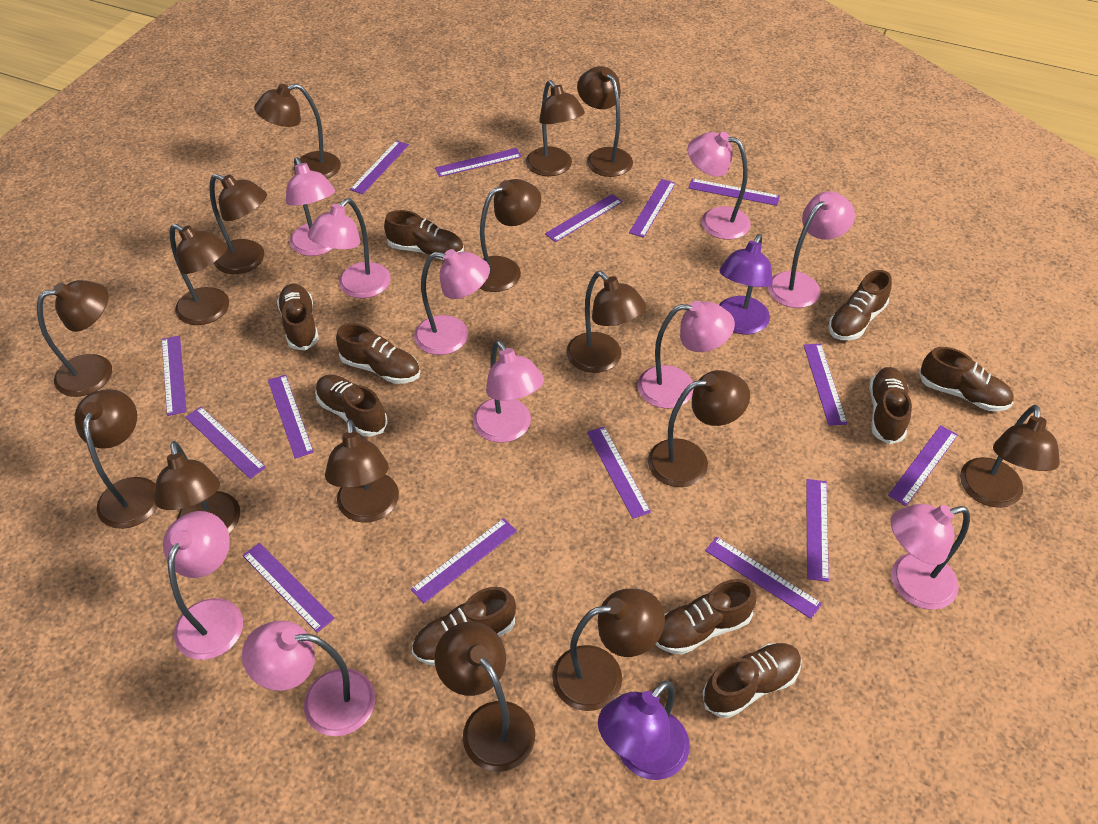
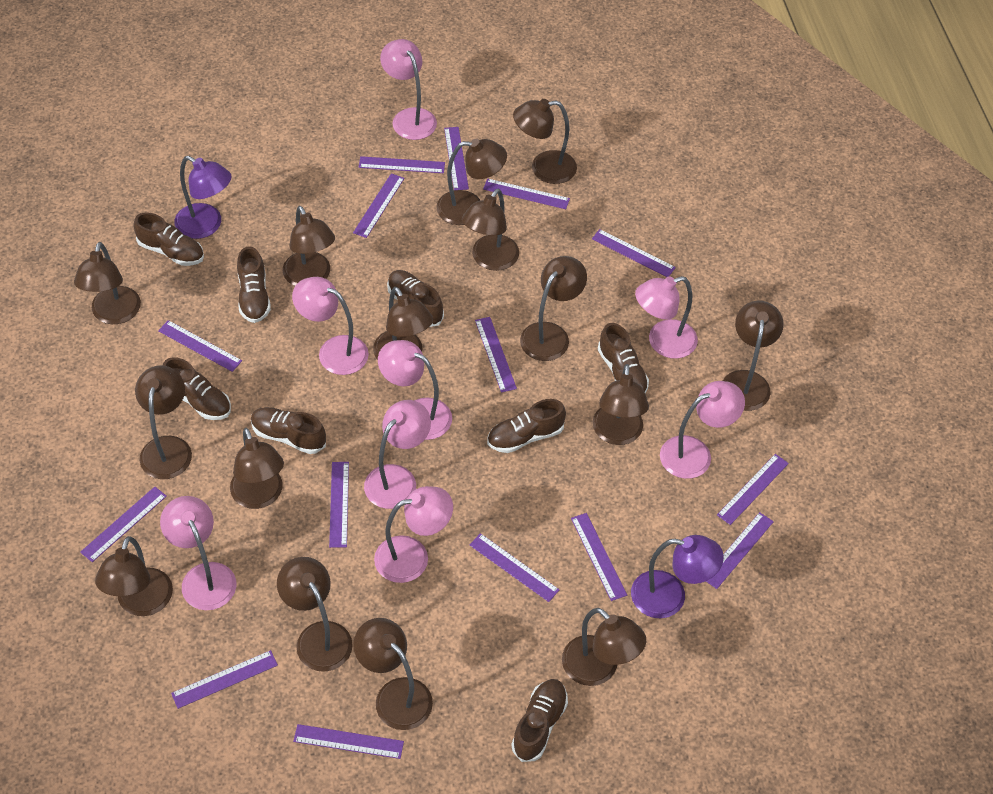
brown shoe: [277,284,319,350] [315,375,388,437] [336,323,420,384] [384,210,464,260] [412,587,516,665] [656,579,757,655] [703,643,802,718] [829,270,892,340] [869,367,912,444] [919,347,1014,411] = 10 -> [134,212,204,266] [163,357,231,420] [237,246,271,323] [251,407,326,454] [387,270,444,327] [487,399,566,453] [511,679,568,762] [598,323,649,393] = 8
pink lamp: [163,511,243,660] [242,620,375,736] [286,157,335,256] [308,198,391,298] [414,249,490,355] [473,340,544,443] [637,301,735,409] [688,132,751,240] [768,191,855,308] [891,504,970,610] = 10 -> [160,496,236,610] [292,277,369,375] [364,400,431,509] [374,486,453,583] [378,340,452,440] [380,39,437,140] [635,276,698,359] [660,381,745,479] = 8

